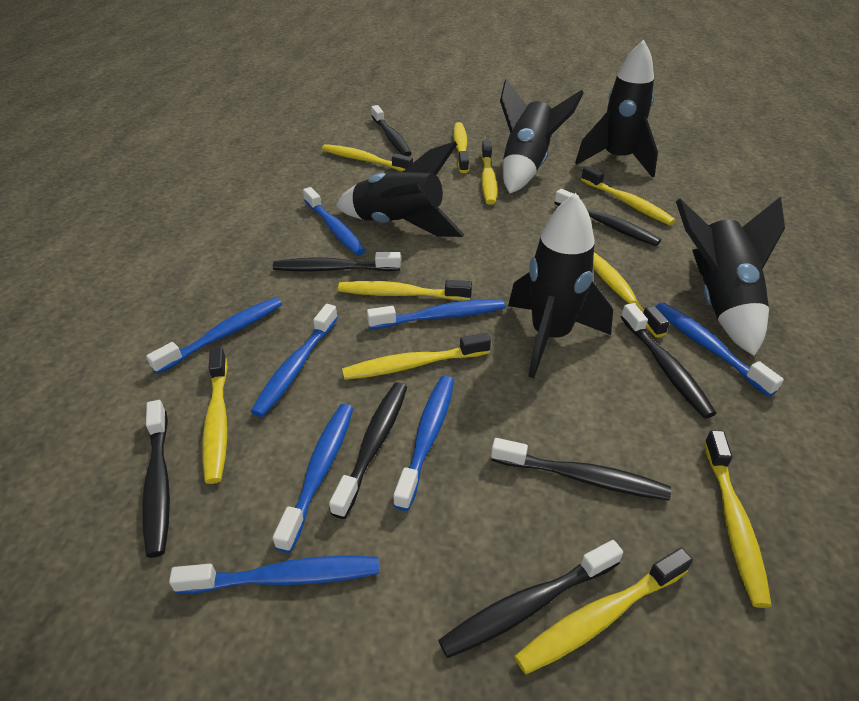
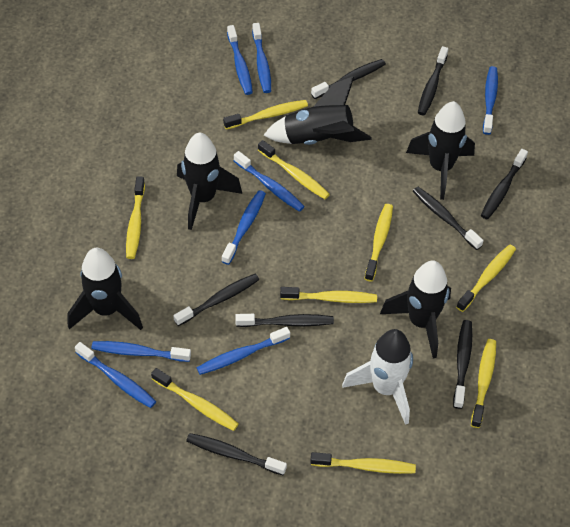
white rocket: none = 0 -> [342,329,413,425] = 1
yellow toothbrush: [202,347,228,484] [322,144,413,172] [338,280,472,301] [342,333,491,380] [453,122,469,173] [481,140,497,205] [514,548,693,674] [581,166,676,225] [593,252,669,338] [704,430,772,608] = 10 -> [126,176,145,259] [151,368,239,431] [223,100,308,130] [258,140,330,199] [280,287,377,303] [310,452,416,474] [365,204,393,282] [456,245,516,312] [471,339,496,428] = 9

